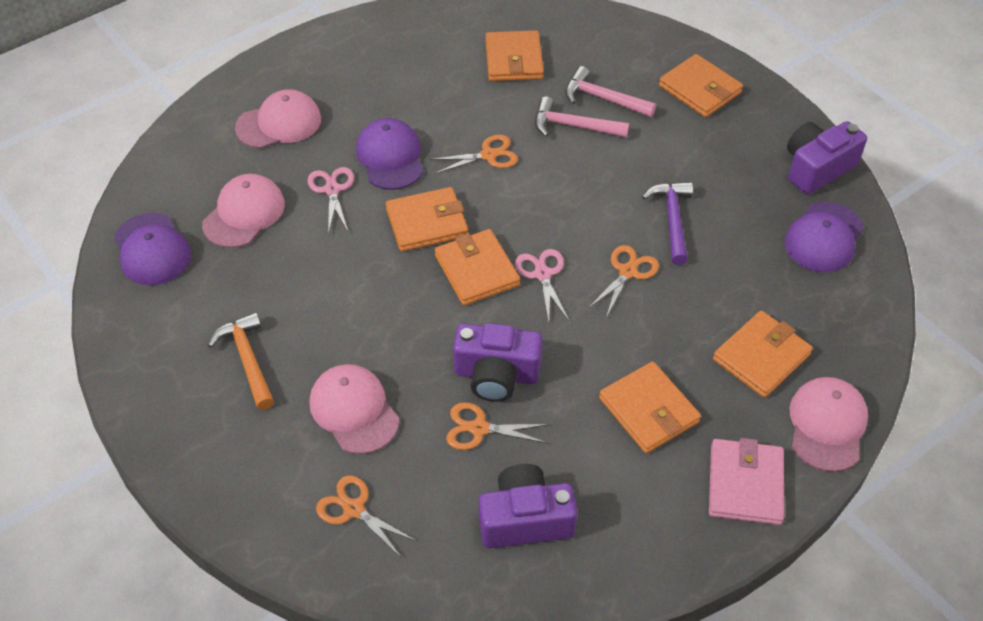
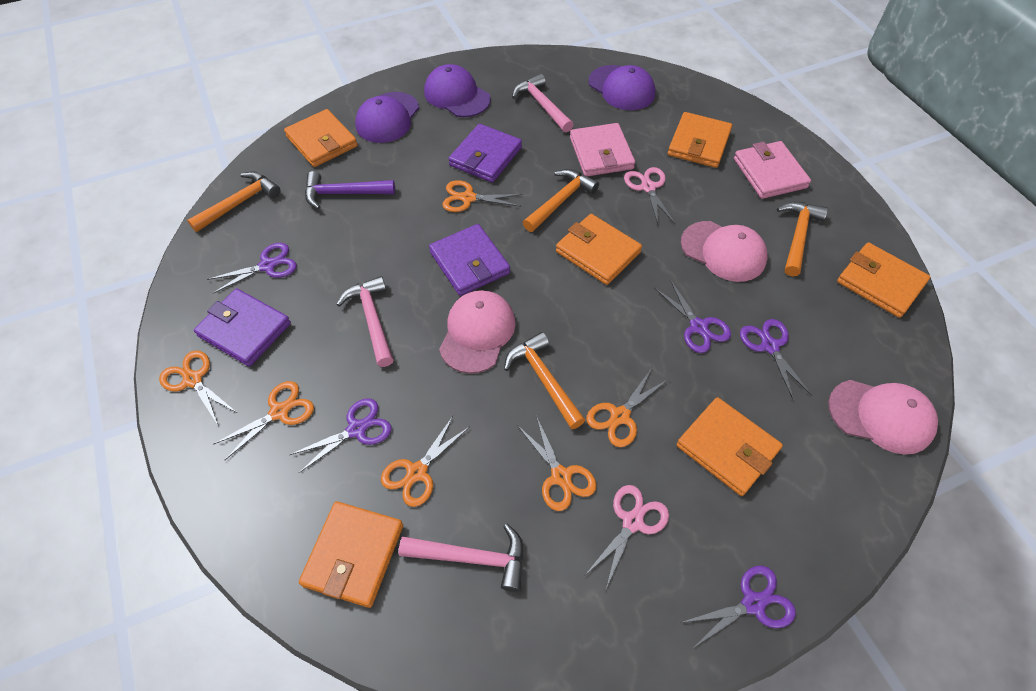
orange hammer: [208,312,274,410] = 1 -> [187,172,280,232] [504,332,585,429] [523,169,599,232] [777,202,828,277] = 4
orange scissors: [316,475,417,557] [430,135,518,174] [446,402,550,450] [588,245,659,318] = 4 -> [159,350,236,425] [214,381,314,460] [381,416,470,507] [442,180,523,212] [517,415,596,511] [586,368,669,447] = 6
pink cap: [202,174,285,248] [235,89,321,149] [309,364,399,454] [789,377,868,472] = 4 -> [439,290,516,374] [681,221,767,282] [828,380,938,455] = 3
pink hammer: [535,97,629,138] [565,66,656,117] = 2 -> [337,276,393,367] [399,524,524,592] [512,74,574,133] = 3
pink wallet: [709,438,784,525] = 1 -> [570,123,635,176] [734,141,811,199] = 2
purple camera: [453,323,542,402] [479,464,577,548] [787,121,867,194] = 3 -> none = 0
purple scissors: none = 0 -> [207,243,297,294] [289,398,392,473] [655,280,731,353] [680,566,796,648] [740,319,812,401] = 5
purple wallet: none = 0 -> [194,288,291,366] [429,224,510,296] [448,124,522,183] = 3

